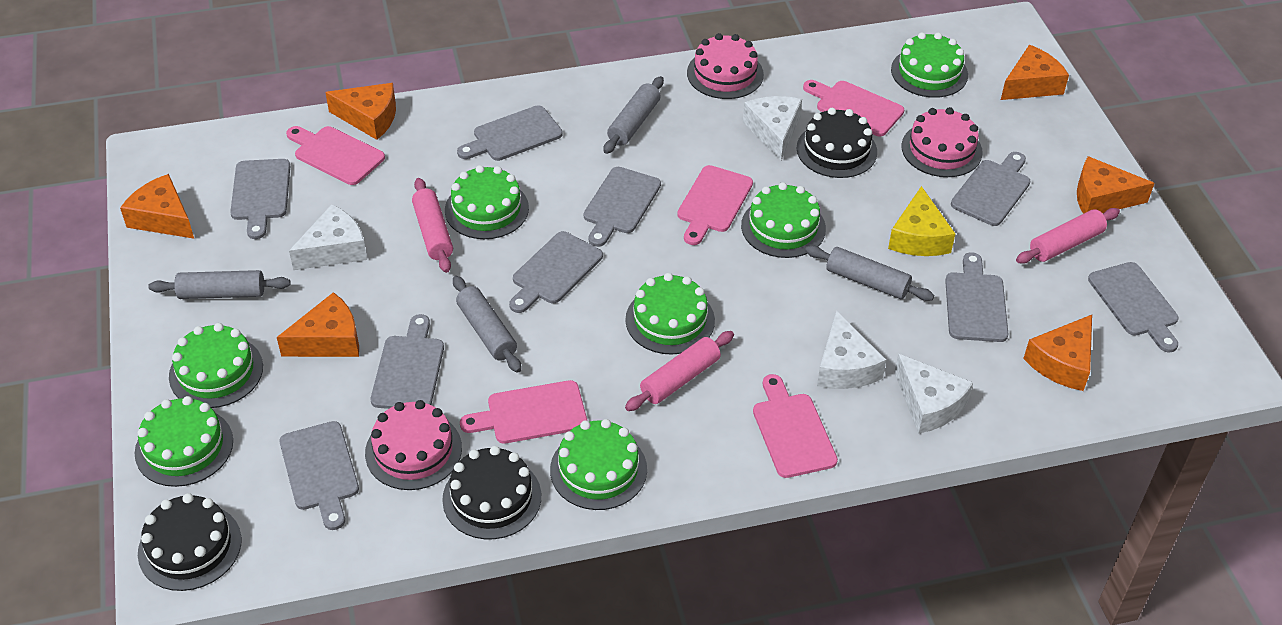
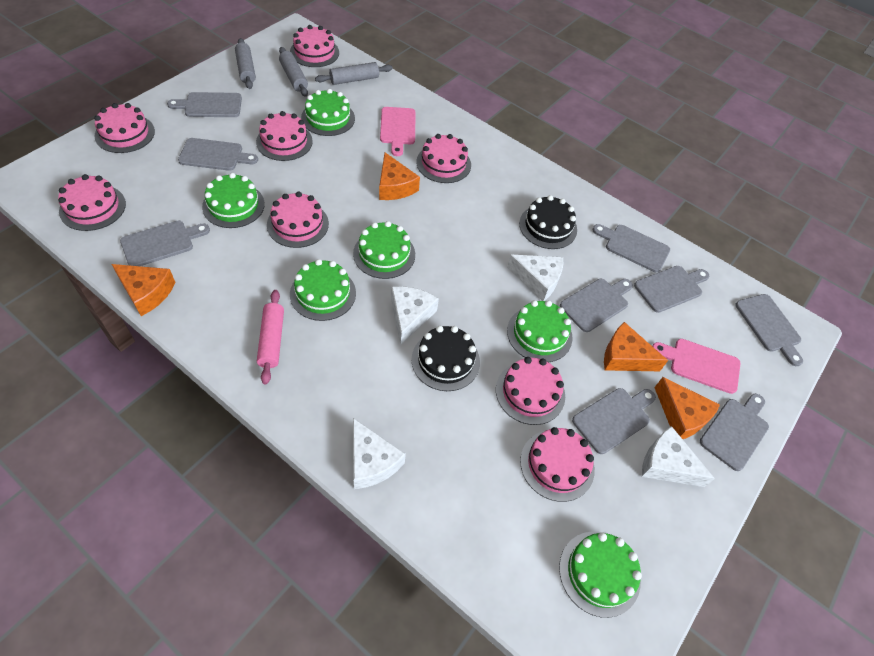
black cake: [138,493,242,591] [442,446,541,539] [797,108,877,178] = 3 -> [411,326,480,391] [519,195,577,249] = 2
green cake: [135,396,233,487] [169,323,263,408] [445,165,529,239] [550,419,647,510] [625,273,715,355] [741,182,826,258] [891,32,968,98] = 7 -> [202,173,265,228] [290,259,356,321] [301,89,355,136] [353,221,415,279] [507,300,572,362] [559,532,642,618] = 6
grey rolling pin: [148,270,291,299] [453,276,521,373] [603,76,664,154] [805,246,934,301] = 4 -> [235,38,256,89] [279,47,308,97] [315,62,393,85] = 3
orange cheese: [120,174,194,239] [277,292,359,357] [325,83,396,140] [1001,45,1069,100] [1023,315,1092,391] [1077,156,1154,214] = 6 -> [112,264,175,316] [379,152,420,200] [604,322,668,371] [654,377,720,439] = 4
pink cake: [365,400,462,490] [687,33,764,99] [901,107,983,177] = 3 -> [58,174,126,231] [94,103,155,153] [256,111,313,161] [267,192,329,248] [290,25,339,67] [416,134,471,183] [496,357,565,425] [520,427,595,502] = 8
pink cutting board: [286,126,385,185] [460,380,587,444] [677,165,753,245] [753,374,838,478] [803,80,904,136] = 5 -> [380,107,416,156] [652,339,741,394] = 2
pink rolling pin: [412,178,453,273] [625,331,734,411] [1016,208,1120,264] = 3 -> [257,290,284,385] = 1
yellow cheese: [888,186,956,256] = 1 -> none = 0

